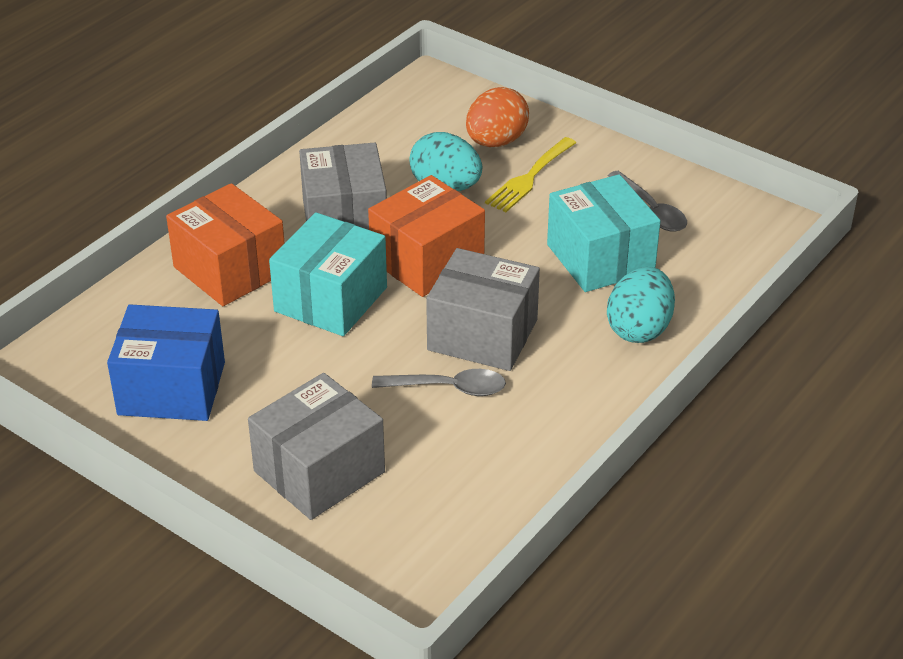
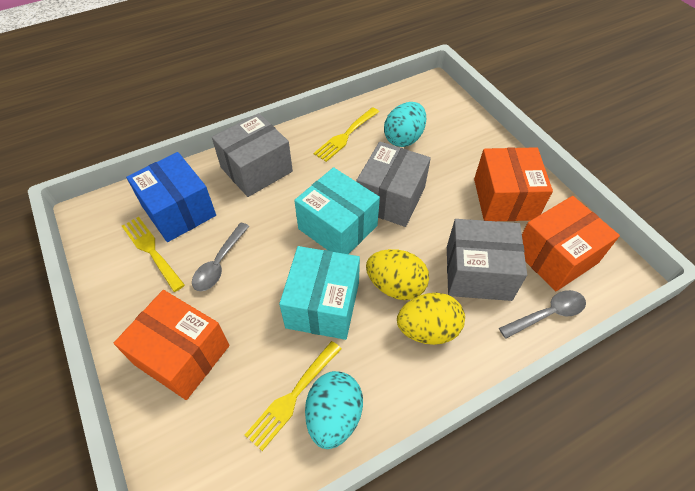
orange box: [166,183,285,306] [368,175,485,297] = 2 -> [114,290,229,400] [474,147,553,221] [522,196,620,291] = 3
orange egg: [466,87,529,147] = 1 -> none = 0
yellow egg: none = 0 -> [366,249,429,300] [397,293,465,345] = 2
yellow fork: [485,137,576,212] = 1 -> [122,217,185,292] [245,341,341,451] [314,107,379,162] = 3

